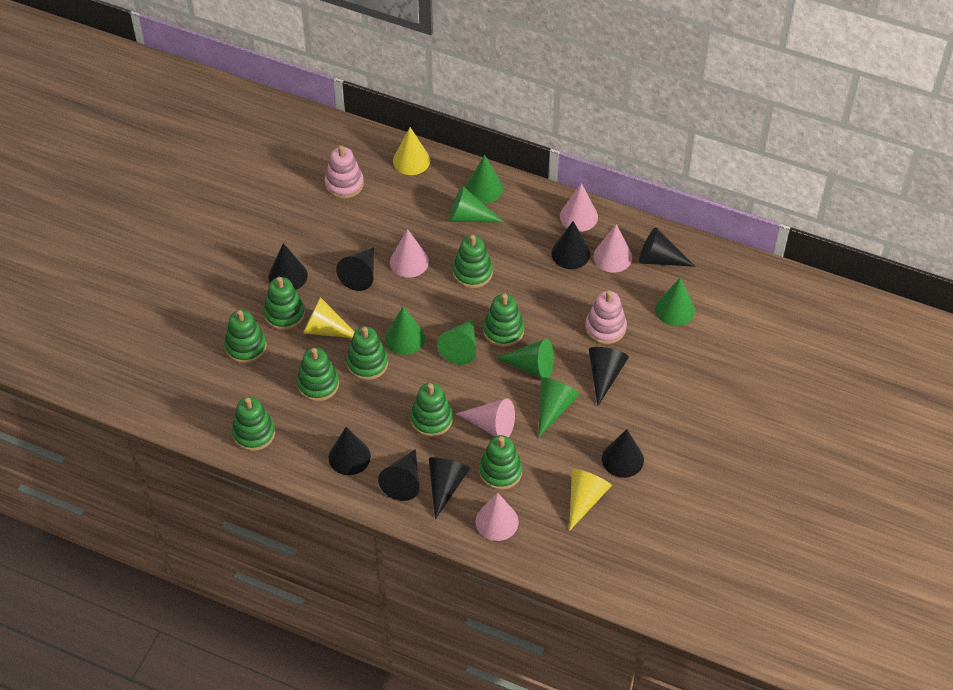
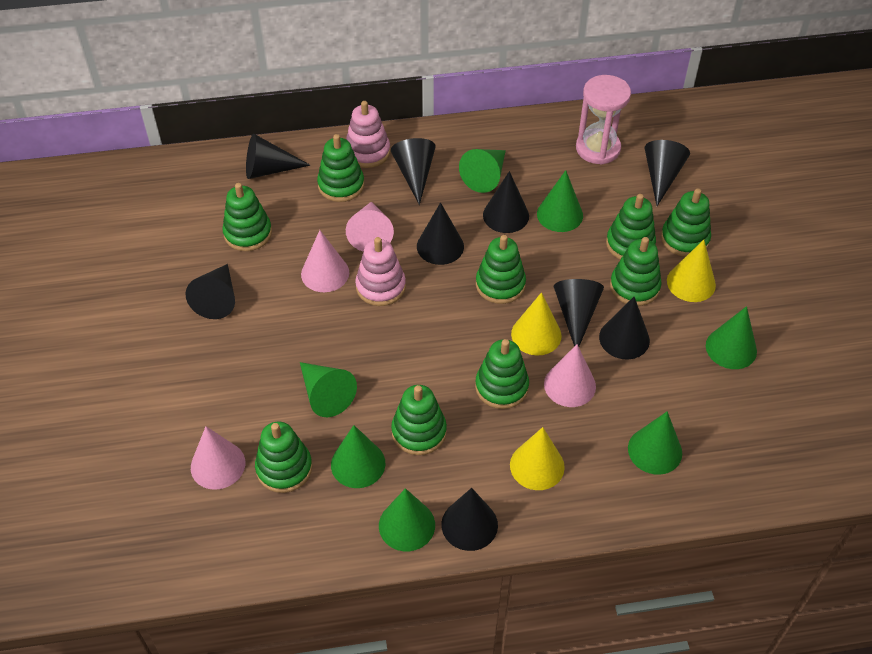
pink cone: [390,229,429,278] [456,399,515,437] [476,493,519,541] [560,183,598,232] [593,224,632,273] = 5 -> [191,426,245,490] [301,230,349,292] [346,202,394,252] [544,344,596,407] = 4
pink hourglass: none = 0 -> [576,75,631,164] = 1

